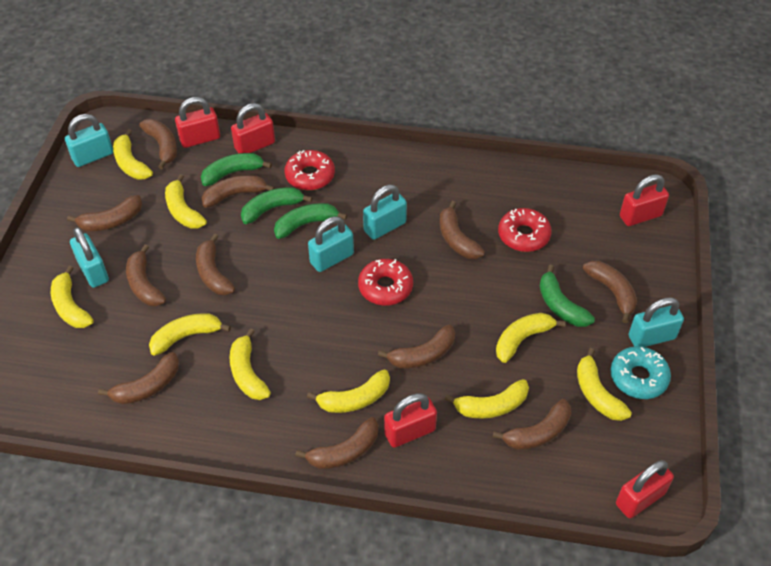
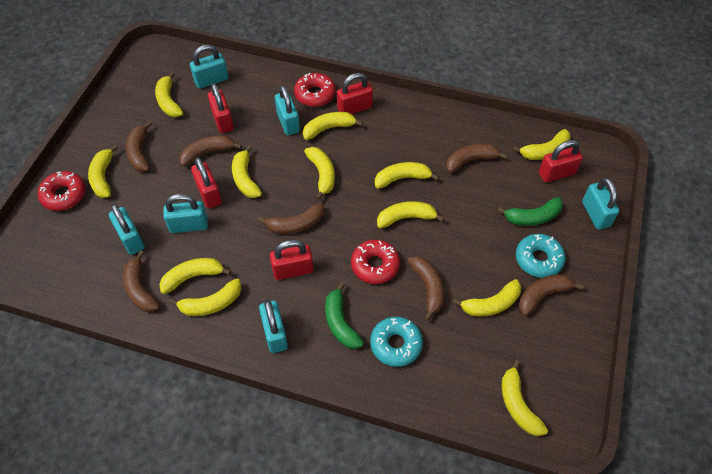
brown banana: [67,195,142,231] [98,352,179,404] [126,244,166,306] [139,119,177,169] [196,233,235,295] [202,175,275,208] [295,417,379,469] [378,324,455,368] [440,201,485,259] [493,399,571,450] [583,261,637,323] = 11 -> [123,250,160,312] [126,121,152,172] [179,135,242,166] [258,203,325,234] [408,256,444,321] [446,144,507,173] [519,274,584,316] = 7
green banana: [201,153,272,186] [241,187,312,224] [274,203,347,239] [540,265,595,327] = 4 -> [325,282,364,349] [497,197,563,226] = 2
turquoise donut: [610,346,671,399] = 1 -> [370,317,423,367] [516,234,565,278] = 2
turquoise padlock: [65,114,113,167] [70,227,109,288] [308,217,354,272] [363,185,407,240] [629,297,684,347] = 5 -> [109,204,145,255] [163,194,208,233] [190,45,229,89] [259,300,288,353] [275,85,300,135] [582,178,619,230] = 6
yellow banana: [51,266,94,328] [113,129,153,180] [149,313,231,356] [165,174,207,229] [230,328,271,400] [307,370,390,413] [444,379,529,419] [496,313,566,363] [577,348,632,421] = 9 -> [88,145,118,198] [155,72,183,117] [159,258,231,294] [169,279,242,316] [232,145,262,198] [303,112,363,140] [304,147,335,200] [375,162,439,188] [377,201,444,228] [453,279,521,317] [501,360,548,436] [513,129,571,160] = 12

